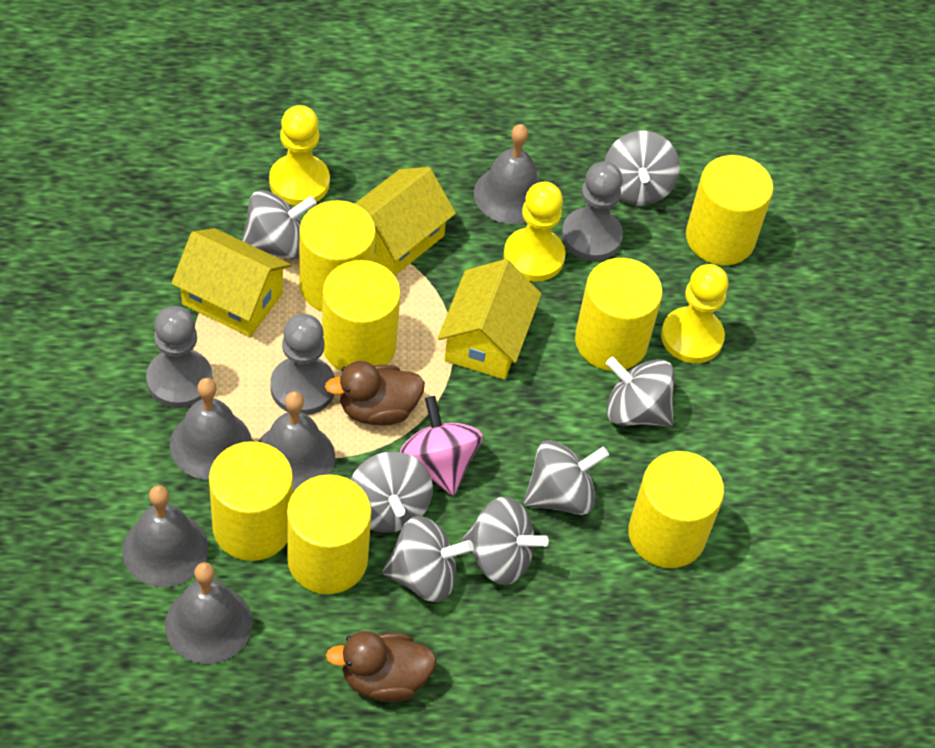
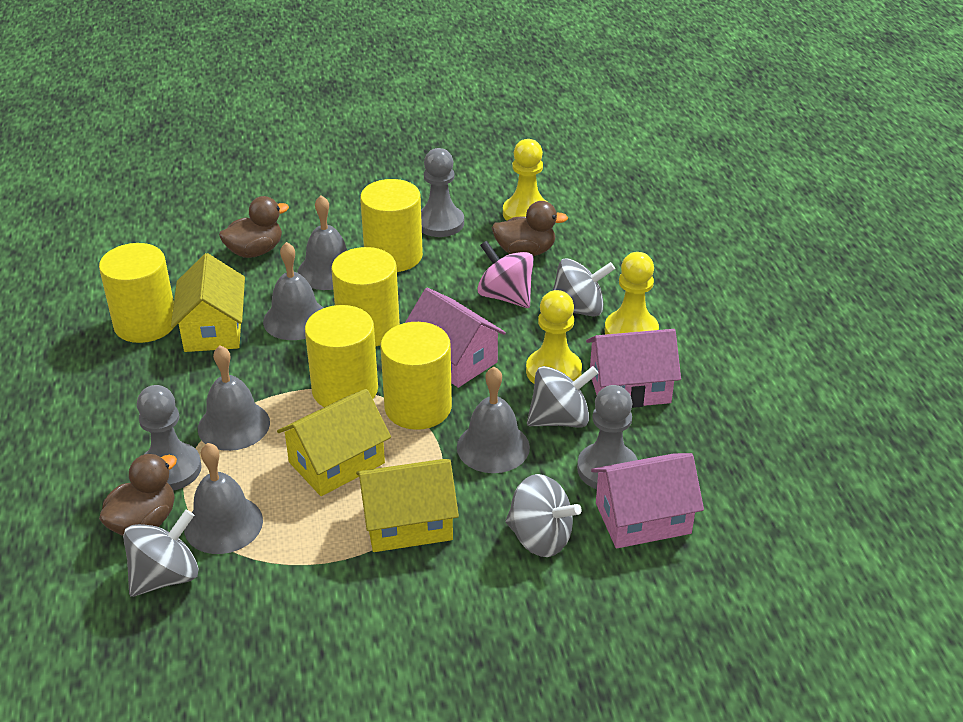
brown duck: [325,361,425,426] [326,631,437,702] = 2 -> [99,454,177,536] [219,196,289,258] [492,201,568,256] = 3
grey spinning top: [242,190,316,259] [351,451,433,533] [382,516,474,602] [462,496,549,585] [523,440,609,515] [604,131,680,206] [606,357,675,427] = 7 -> [123,510,199,597] [505,474,582,557] [527,366,598,428] [552,258,615,316] = 4
pink house: none = 0 -> [405,288,506,388] [586,329,681,408] [591,453,704,549] = 3
yellow cylinder: [209,441,293,561] [287,474,372,594] [299,200,376,311] [322,260,401,371] [575,258,663,371] [628,451,724,568] [686,155,773,265] = 7 -> [99,243,174,343] [305,305,378,407] [331,247,400,347] [360,179,423,272] [381,322,452,430] = 5

